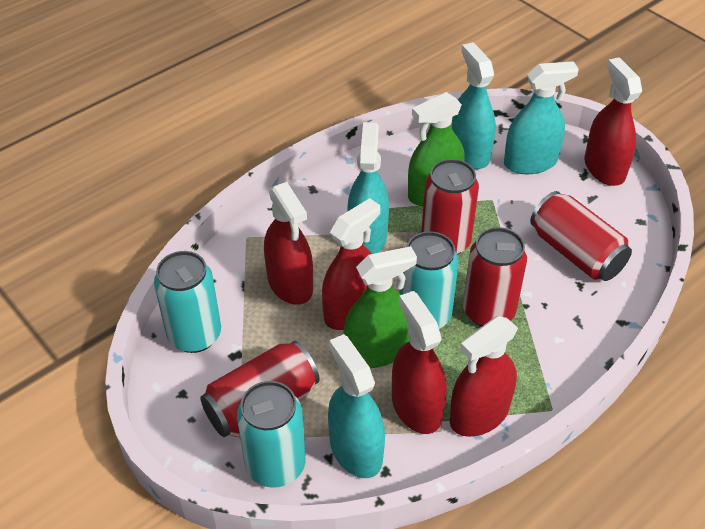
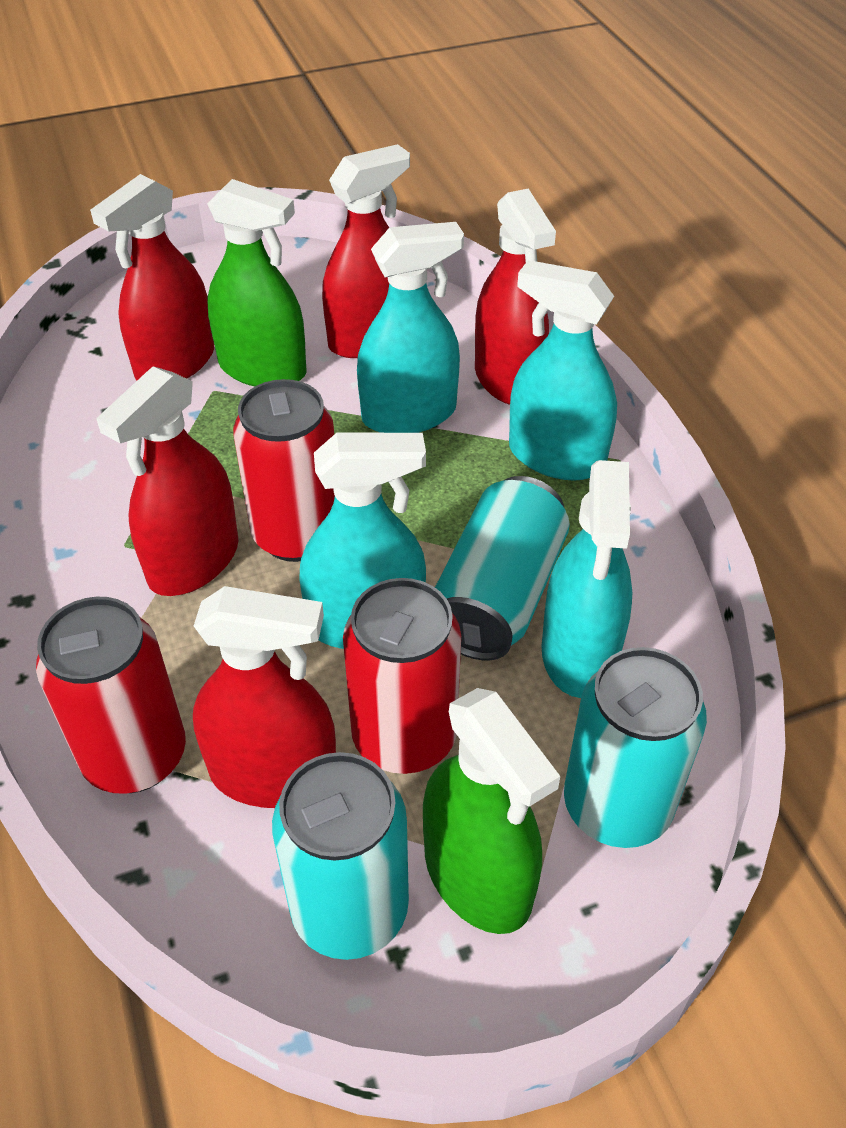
red can: [200,341,320,437] [421,159,479,255] [463,227,527,327] [530,191,632,281] = 4 -> [36,597,186,794] [233,379,335,562] [343,578,461,774] = 3

